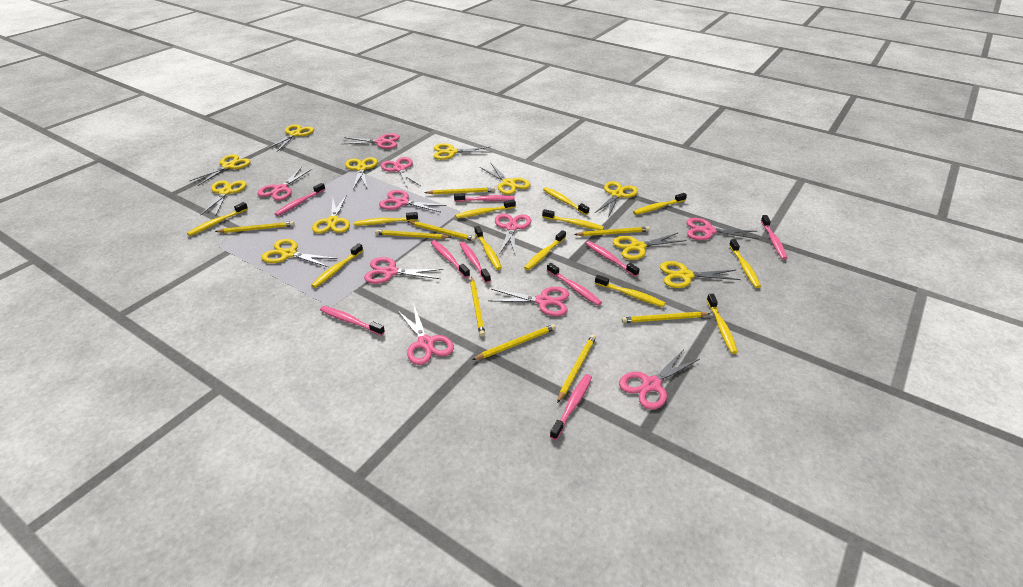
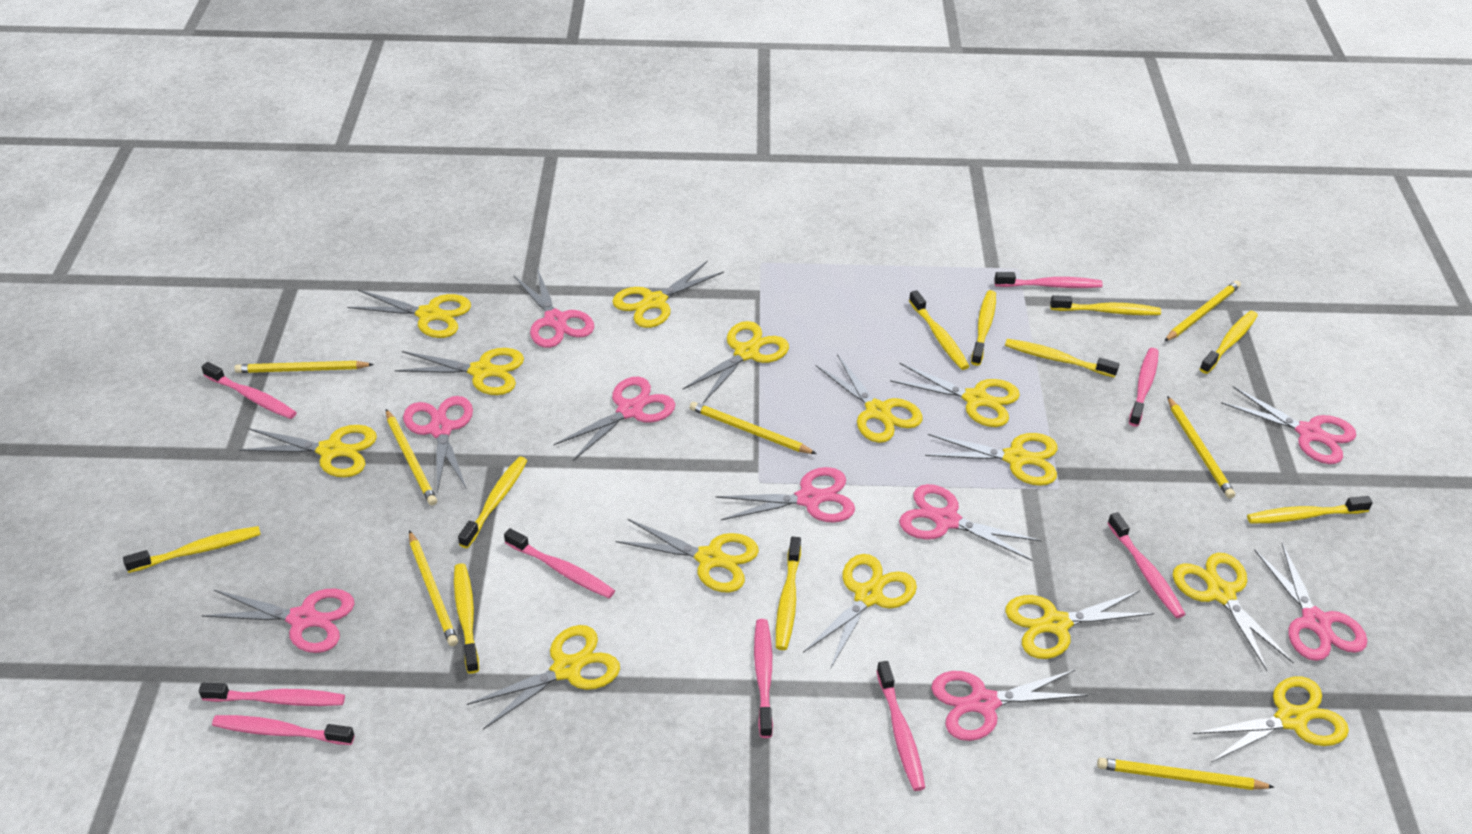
pink scissors: [258,167,312,200] [343,133,400,149] [364,257,443,284] [379,190,447,212] [381,157,420,188] [397,306,454,365] [488,287,569,316] [495,214,531,254] [619,349,700,409] [686,218,759,240] = 10 -> [201,588,355,653] [403,396,473,493] [513,268,594,348] [554,377,675,461] [716,467,855,523] [899,484,1041,561] [931,670,1088,741] [1221,386,1356,464] [1254,543,1367,661] = 9
yellow pencil: [215,221,295,233] [375,230,451,239] [408,221,476,241] [425,187,495,194] [470,277,485,337] [472,324,556,360] [557,335,596,403] [574,227,649,236] [622,312,711,323] = 9 -> [234,361,374,373] [386,409,437,506] [409,530,458,646] [690,402,817,454] [1097,758,1274,790] [1164,281,1241,341] [1167,396,1235,499] = 7
yellow scissors: [190,154,251,186] [201,180,247,216] [261,239,337,267] [266,124,314,152] [312,195,350,234] [345,157,378,189] [434,143,490,160] [480,163,530,195] [595,181,638,217] [613,233,686,260] [660,261,741,288] = 11 -> [239,425,377,477] [347,290,471,338] [395,348,524,395] [467,625,620,729] [612,261,724,328] [616,519,759,592] [682,321,789,403] [803,554,917,669] [816,354,923,443] [890,362,1020,427] [925,433,1057,486] [1005,591,1154,659] [1173,553,1294,671] [1193,676,1349,762] = 14
yellow toothbrush: [187,202,248,236] [311,243,363,288] [354,212,418,226] [455,199,516,218] [474,226,502,270] [524,230,566,270] [542,209,604,230] [543,187,589,215] [595,275,665,307] [633,193,687,215] [707,294,738,354] [729,239,761,288] = 12 -> [123,526,261,573] [454,563,479,674] [458,457,528,548] [776,536,801,650] [909,290,970,370] [971,290,996,366] [1005,339,1119,378] [1050,295,1161,315] [1200,311,1258,374] [1247,496,1373,524] = 10

